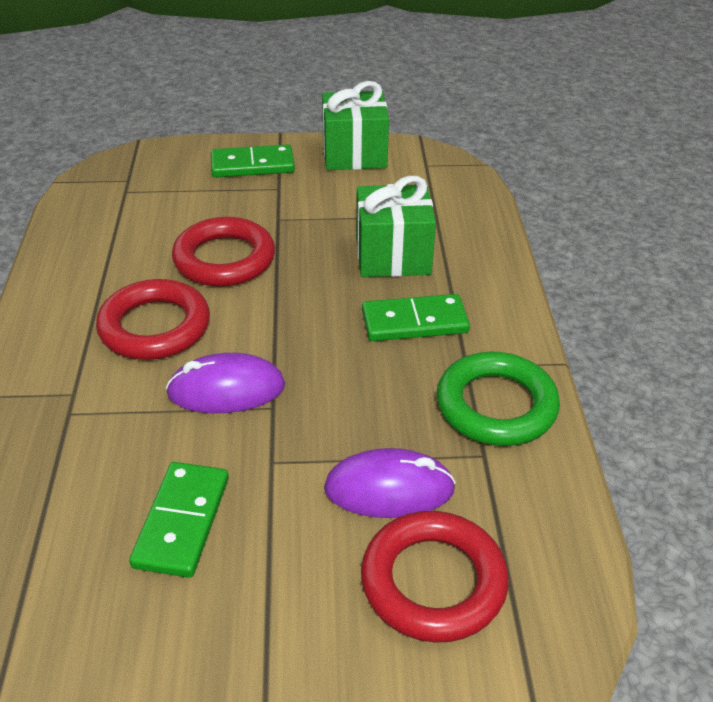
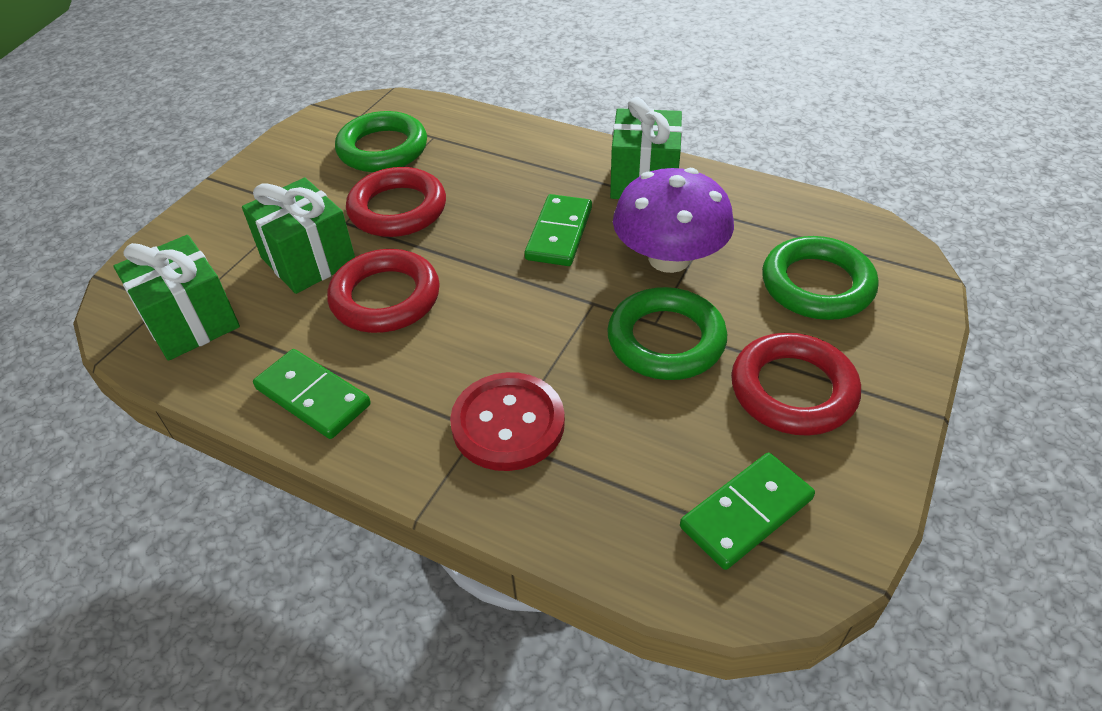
green gift: [322,81,389,170] [356,176,436,277] = 2 -> [114,235,240,361] [242,178,355,294] [610,97,682,199] = 3
green ring: [437,352,560,446] = 1 -> [335,111,427,172] [607,287,727,380] [762,236,879,320] = 3
purple mouse: [166,353,285,413] [324,448,456,518] = 2 -> none = 0
purple mushroom: none = 0 -> [613,168,734,273] = 1
red button: none = 0 -> [450,372,565,471] = 1

